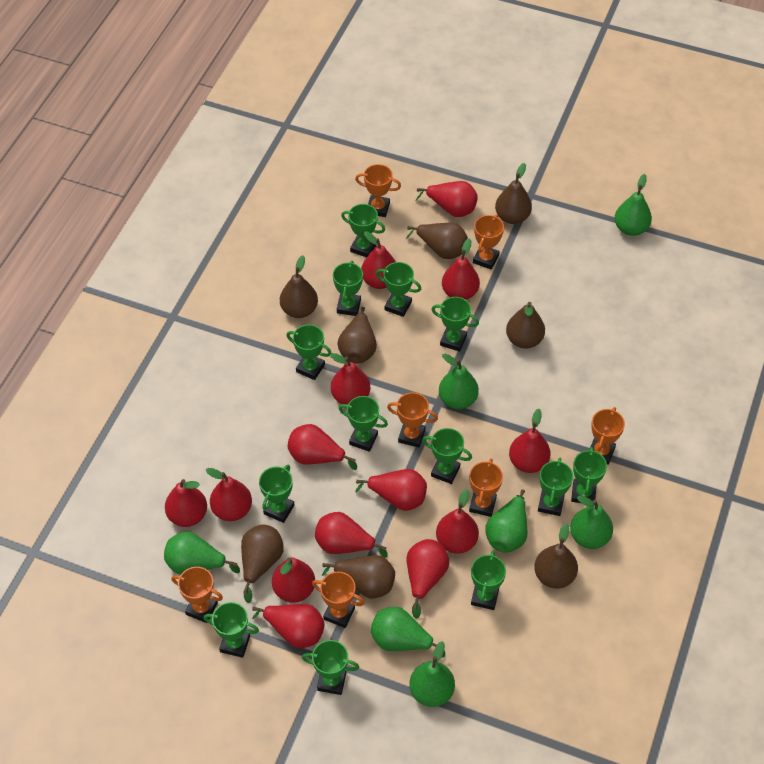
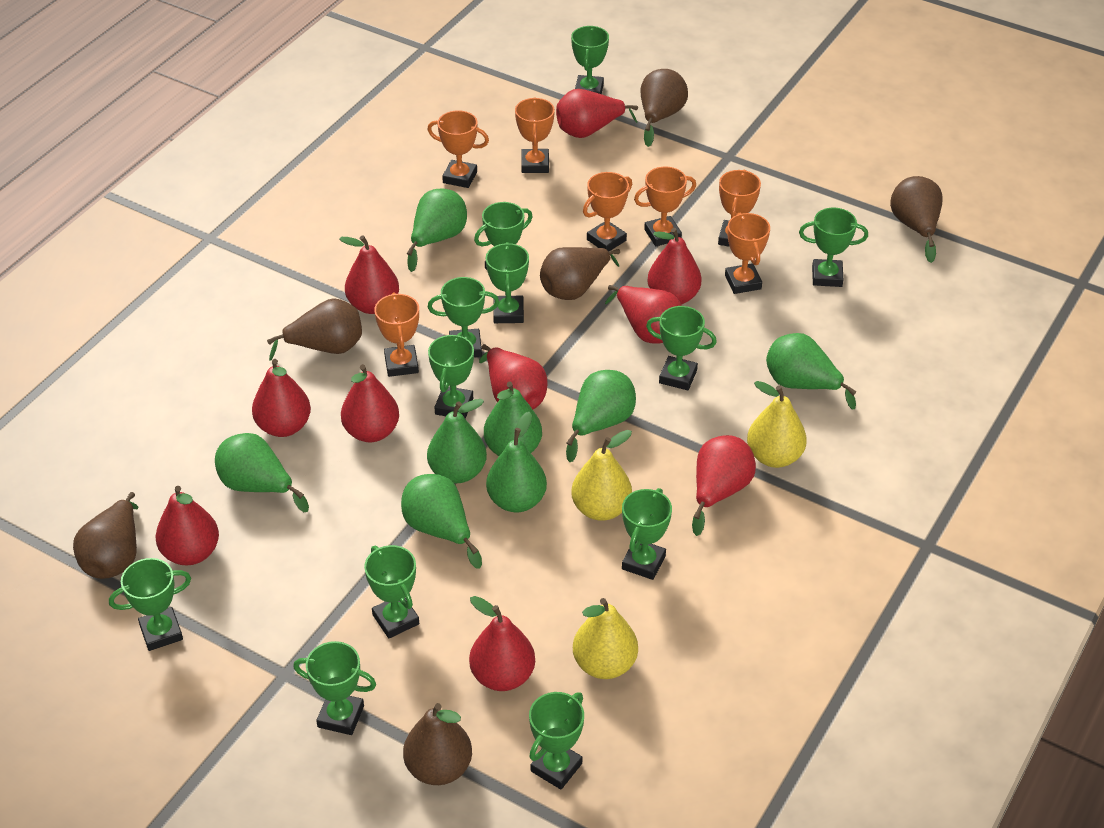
brown pear: [241,525,284,603] [280,255,318,318] [322,555,395,599] [338,307,377,364] [406,223,468,259] [495,163,532,224] [506,302,545,349] [534,523,578,589] = 8 -> [73,492,138,579] [267,298,362,361] [403,703,472,785] [540,247,620,300] [641,69,688,147] [890,176,943,263] = 6
green pear: [164,532,240,575] [371,607,445,657] [409,641,455,707] [439,354,479,409] [485,489,527,553] [570,496,613,549] [615,174,652,236] = 7 -> [215,433,309,512] [401,474,482,568] [407,188,467,272] [427,399,487,483] [484,382,542,456] [486,412,547,512] [566,370,636,462] [766,333,856,410] = 8
green trophy: [203,602,259,658] [259,465,294,523] [287,324,331,380] [302,640,359,695] [333,261,363,316] [339,396,388,452] [341,204,385,258] [376,262,421,317] [422,428,472,484] [431,297,479,352] [471,550,506,610] [538,458,573,516] [571,447,607,503] = 13 -> [109,558,191,651] [293,641,376,735] [364,545,419,638] [428,277,499,357] [428,334,474,419] [474,202,533,270] [486,242,529,323] [529,692,584,790] [571,26,609,94] [622,488,672,580] [646,306,717,390] [799,208,868,287] = 12
red pear: [165,479,207,527] [206,468,252,521] [252,604,325,648] [272,557,315,603] [288,424,357,470] [315,512,388,558] [330,353,371,404] [355,469,427,511] [361,231,396,289] [406,539,449,619] [416,181,478,217] [436,489,479,554] [442,238,480,300] [509,409,550,473] = 14 -> [156,486,219,565] [252,359,311,437] [339,235,399,314] [341,364,399,442] [469,596,535,691] [479,344,547,409] [556,89,638,138] [605,285,682,344] [647,228,702,305] [692,435,756,536] = 10
yellow pear: none = 0 -> [571,430,632,521] [573,598,638,679] [747,381,807,468] = 3

